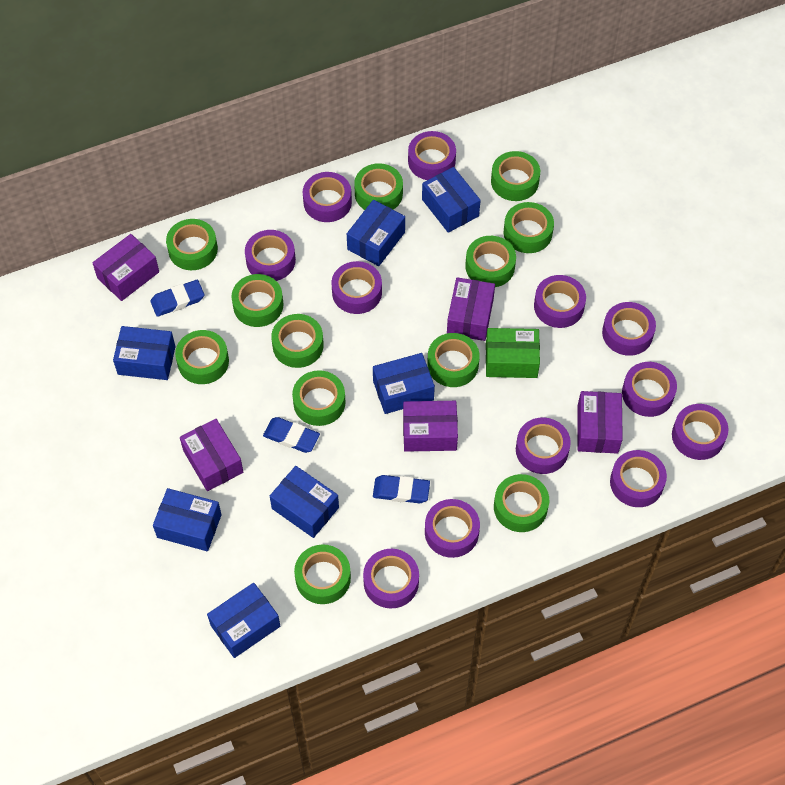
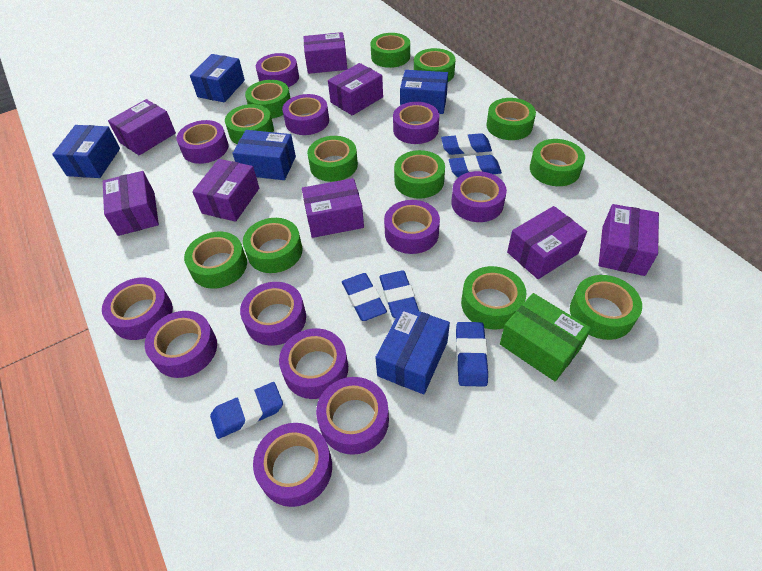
blue box: [113,326,175,380] [153,488,222,551] [207,583,280,658] [270,466,339,538] [347,200,405,266] [373,353,435,414] [422,167,481,233] = 7 -> [52,125,120,178] [190,54,245,102] [233,130,296,180] [375,306,450,394] [400,70,448,114] = 5
blue eraser: [150,280,204,317] [263,417,320,453] [373,475,430,503] = 3 -> [210,382,283,439] [342,273,387,321] [379,270,419,318] [441,133,492,155] [449,155,502,177] [456,322,488,387] = 6
purple box: [93,234,159,301] [180,419,243,491] [403,401,458,452] [447,277,495,341] [577,391,623,454] = 5 -> [103,171,159,236] [108,99,176,155] [192,159,259,222] [302,178,364,238] [304,32,347,74] [328,63,383,116] [507,206,587,279] [599,204,659,276] = 8

